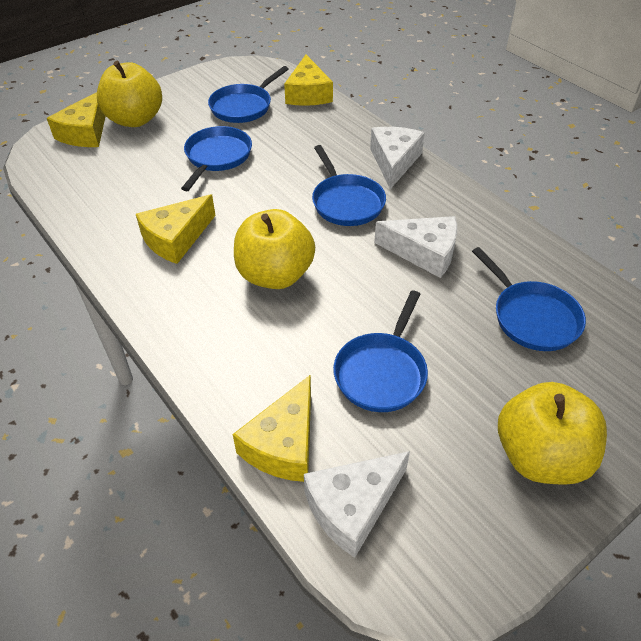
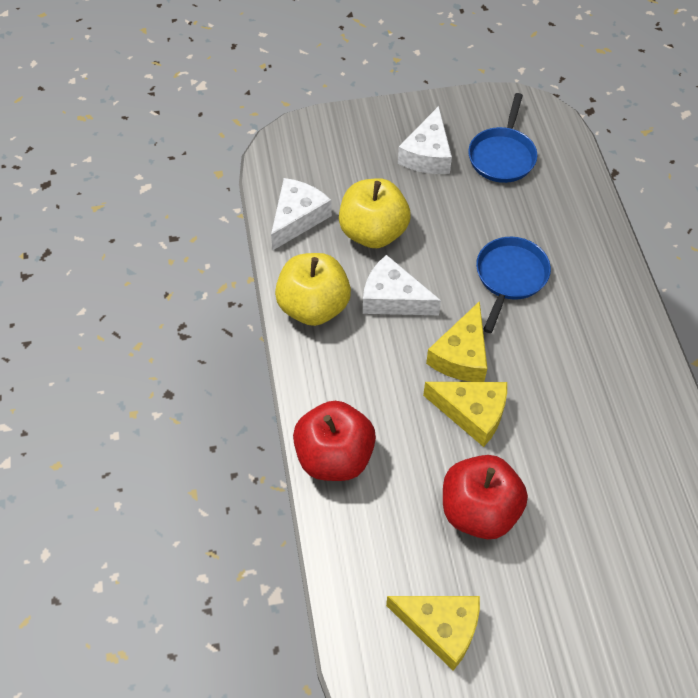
blue pan: [181,126,252,191] [208,66,289,123] [312,145,386,226] [333,290,428,412] [472,247,586,351] = 5 -> [468,93,537,183] [476,237,551,333] = 2
red apple: none = 0 -> [293,401,376,481] [443,455,528,539] = 2
yellow apple: [97,61,162,127] [234,209,315,289] [498,382,607,485] = 3 -> [275,253,351,326] [339,178,410,248] = 2
yellow cheese: [47,92,106,147] [136,194,216,264] [233,375,311,482] [284,55,333,106] = 4 -> [386,596,480,671] [423,382,507,447] [426,301,487,382] = 3

